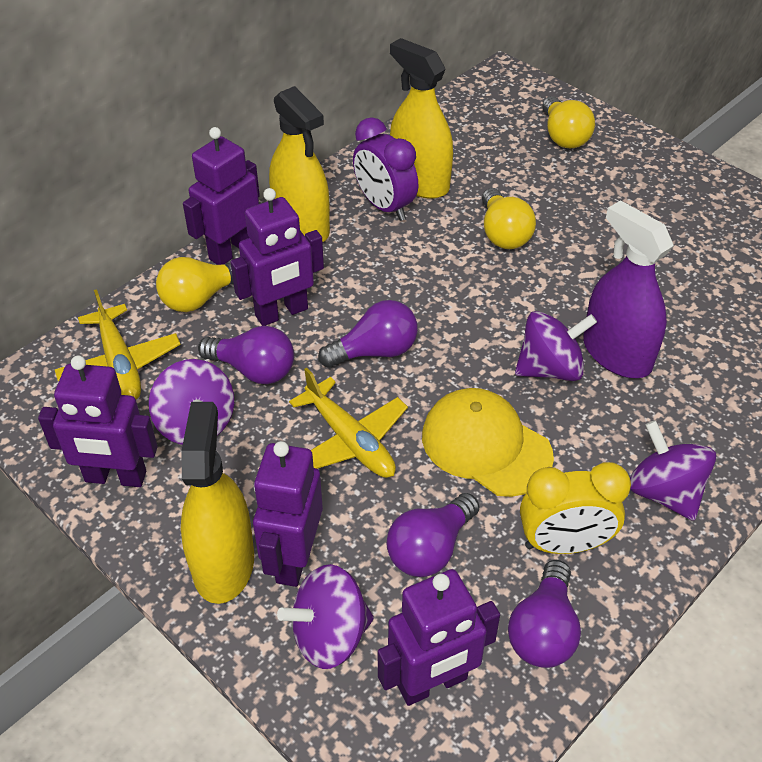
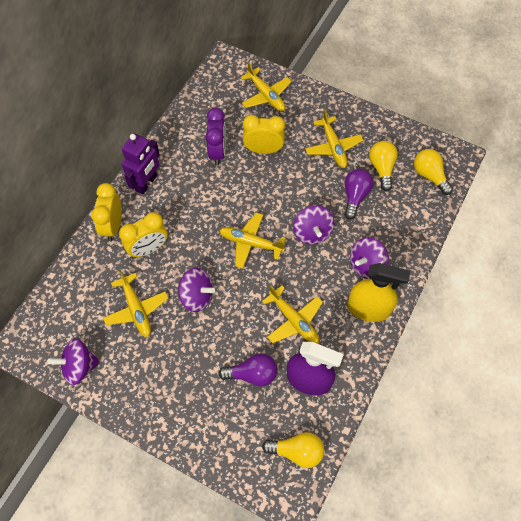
purple light bulb: [198,326,294,384] [318,300,418,368] [386,493,479,577] [508,560,581,668] = 4 -> [219,353,277,387] [344,169,373,219] = 2
purple robot: [38,356,158,487] [183,127,260,265] [230,188,324,326] [253,441,323,587] [378,569,500,706] = 5 -> [122,133,160,195] = 1
yellow cap: [422,388,554,497] = 1 -> none = 0
yellow clock: [520,462,631,554] = 1 -> [91,183,121,241] [119,212,168,257] [243,115,285,154] = 3
yellow plane: [55,289,181,400] [289,368,408,478] = 2 -> [103,270,169,337] [219,213,286,269] [240,62,292,111] [262,286,323,344] [305,109,363,168] = 5
yellow spray bottle: [181,402,254,604] [269,86,330,243] [390,38,453,199] = 3 -> [348,263,410,322] = 1

